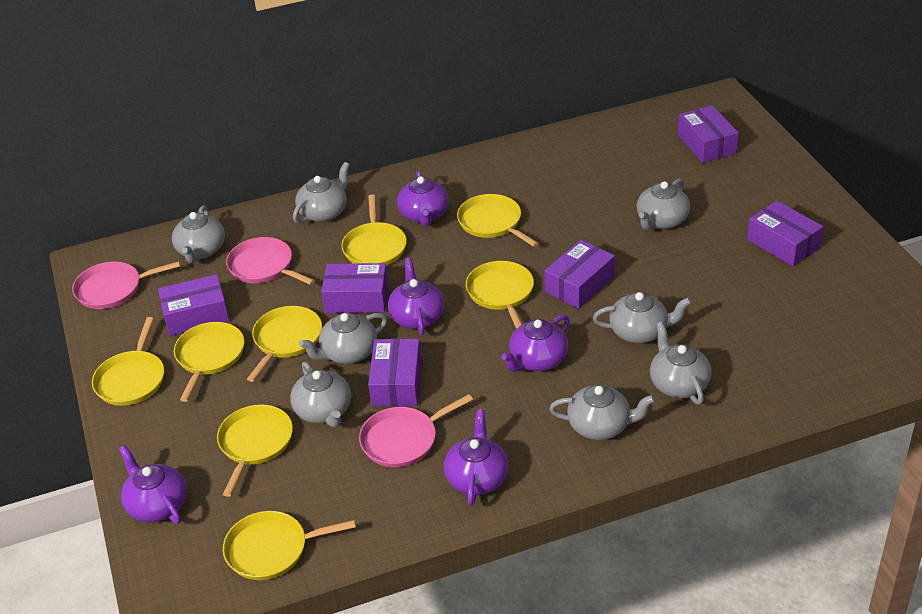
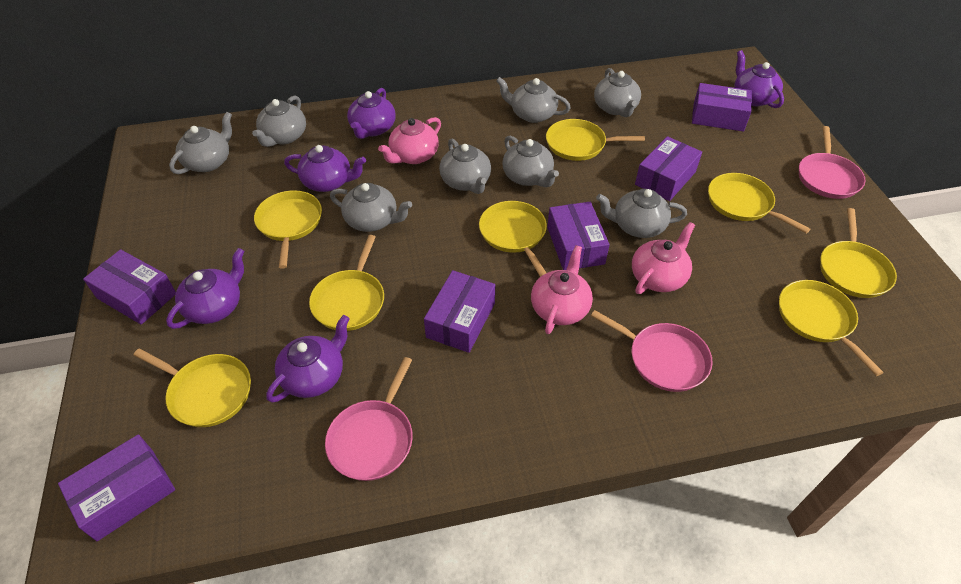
pink teapot: none = 0 -> [378,117,441,164] [531,245,593,334] [632,222,695,294] = 3

